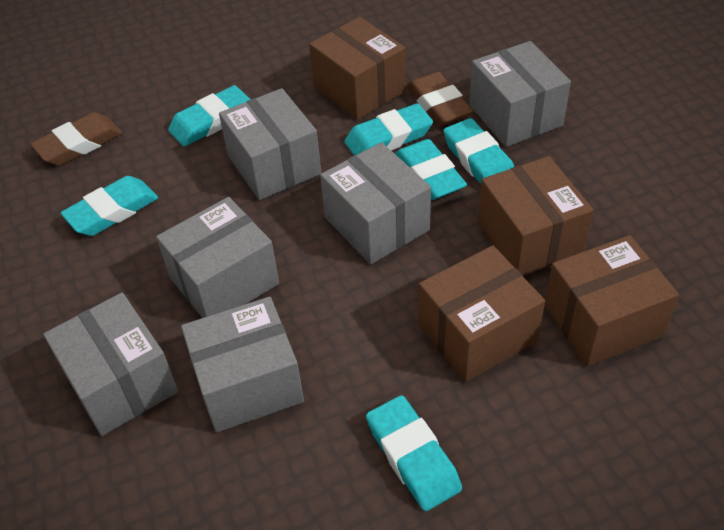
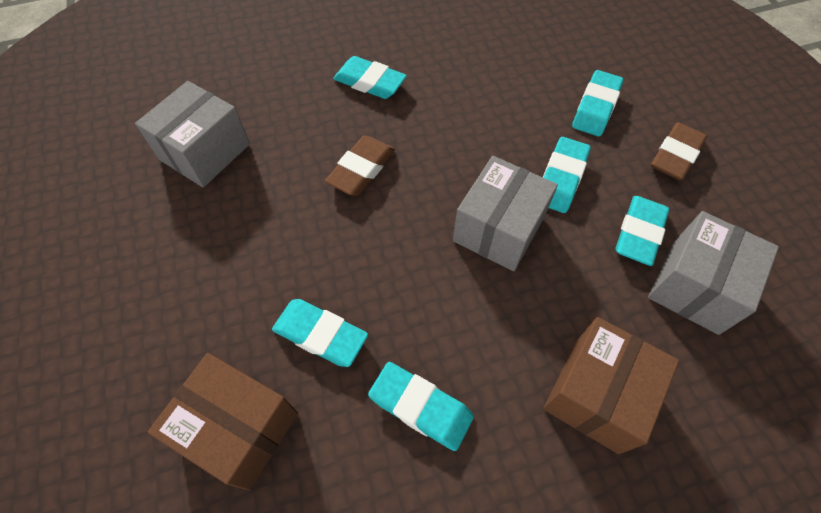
brown box: [309,17,406,120] [419,246,545,382] [478,156,594,276] [544,235,679,367] = 4 -> [148,353,298,490] [543,317,679,454] = 2
grey box: [43,293,178,436] [156,197,279,318] [181,297,304,433] [219,88,321,200] [320,142,431,264] [469,41,571,147] = 6 -> [135,81,250,188] [453,156,558,271] [648,211,779,335] = 3

